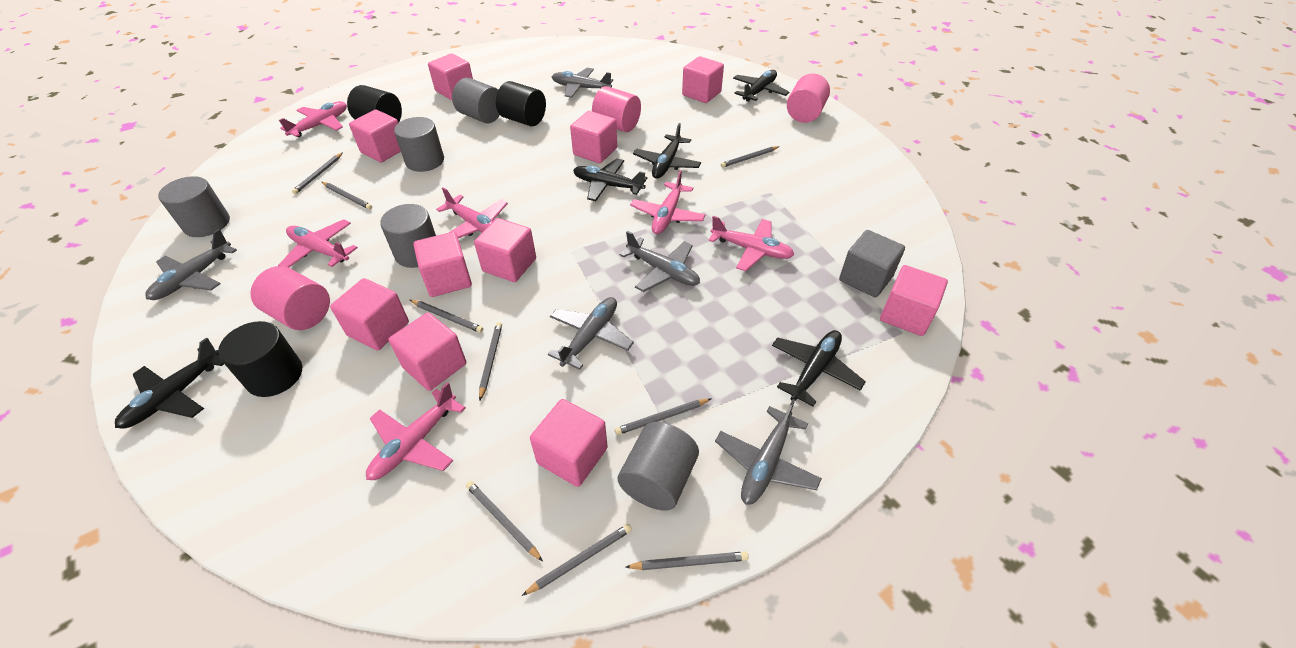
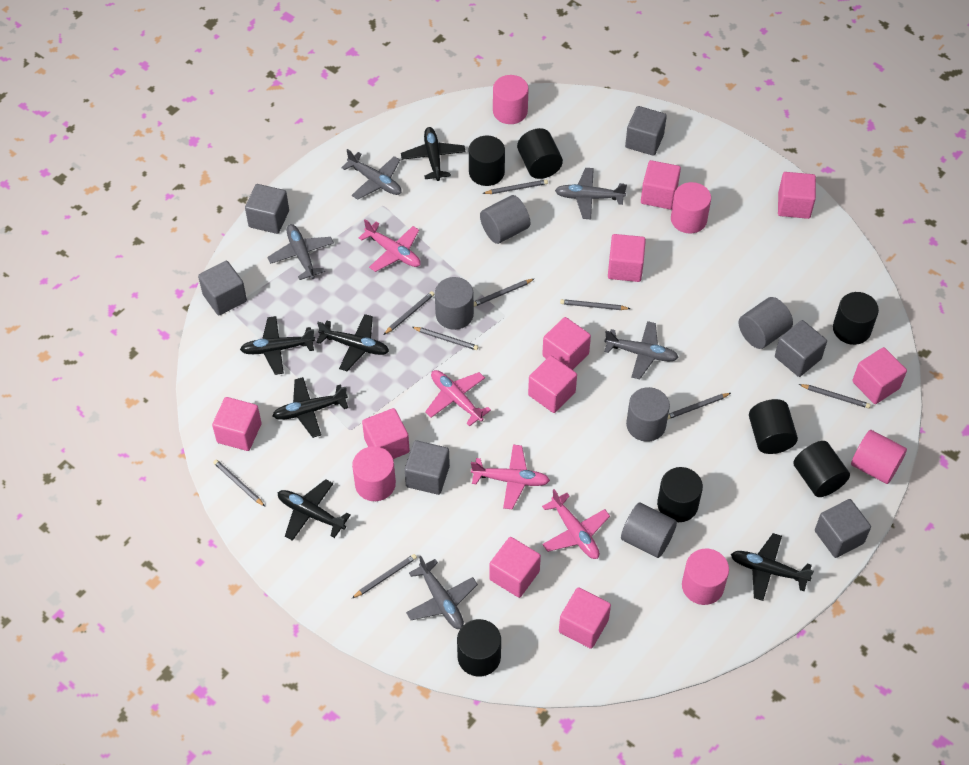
black cylinder: [218,321,302,397] [347,85,402,123] [496,81,546,126] = 3 -> [457,619,501,677] [469,136,505,186] [517,128,563,179] [657,467,703,522] [749,399,798,454] [793,441,850,497] [833,292,879,345] = 7
black plane: [115,337,224,429] [573,158,647,201] [633,123,701,179] [733,70,789,102] [772,330,866,406] = 5 -> [240,316,315,375] [272,377,348,438] [278,479,351,541] [316,314,389,371] [401,127,466,181] [731,533,814,601] = 6
grey cube: [839,230,905,298] = 1 -> [198,261,247,315] [245,184,289,234] [405,440,450,495] [625,106,667,156] [775,320,827,377] [815,499,871,558] = 6
pink cylinder: [250,266,330,330] [592,86,641,132] [787,74,830,123] = 3 -> [352,446,396,501] [493,75,528,124] [671,182,711,233] [682,549,729,605] [851,430,907,484] = 5
pink plane: [278,219,358,268] [279,101,347,137] [366,382,466,480] [436,187,508,238] [630,170,705,234] [709,216,794,271] = 6 -> [359,219,421,272] [425,370,491,427] [471,445,550,510] [542,489,610,559] = 4

